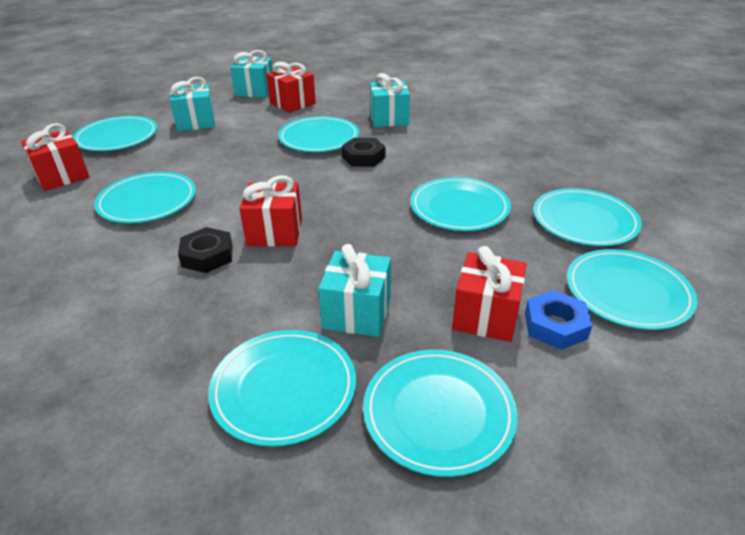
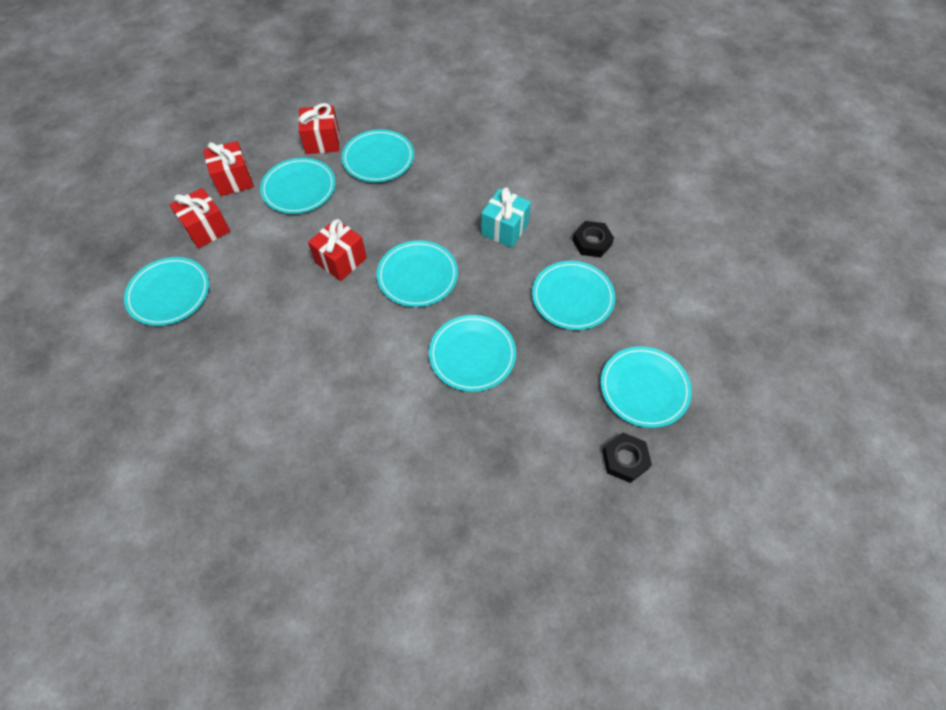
blue nut: [525,290,593,350] = 1 -> none = 0
turquoise gift: [170,77,215,131] [230,50,273,97] [318,244,391,337] [370,73,410,127] = 4 -> [481,187,531,248] = 1
turquoise plate: [73,116,158,151] [94,172,196,223] [208,330,356,447] [278,116,359,152] [363,350,518,477] [410,177,511,231] [533,188,642,246] [567,249,698,330] = 8 -> [124,257,209,326] [260,158,336,214] [342,129,414,182] [377,240,458,307] [429,315,516,392] [532,261,615,330] [601,347,692,428] = 7

